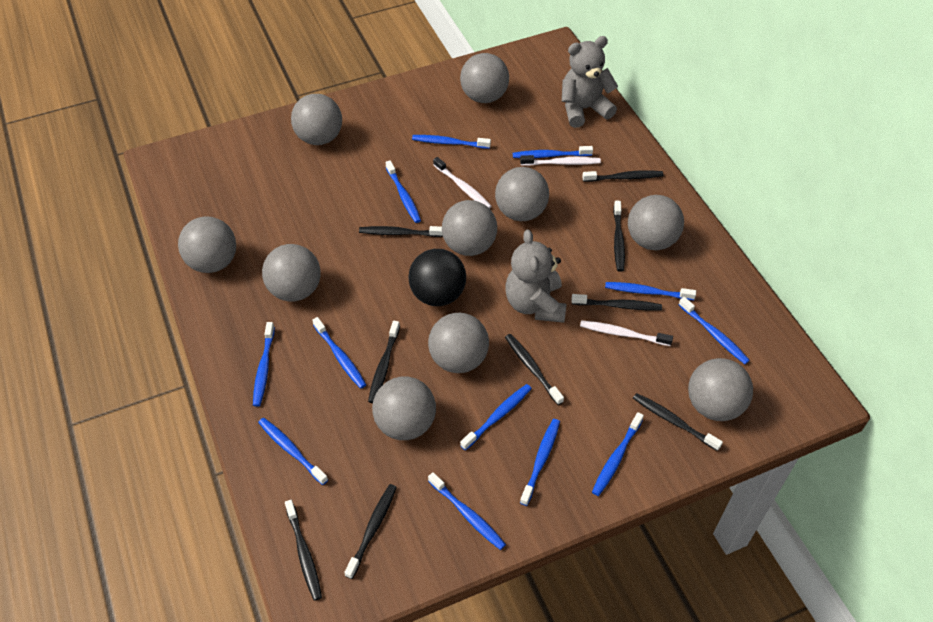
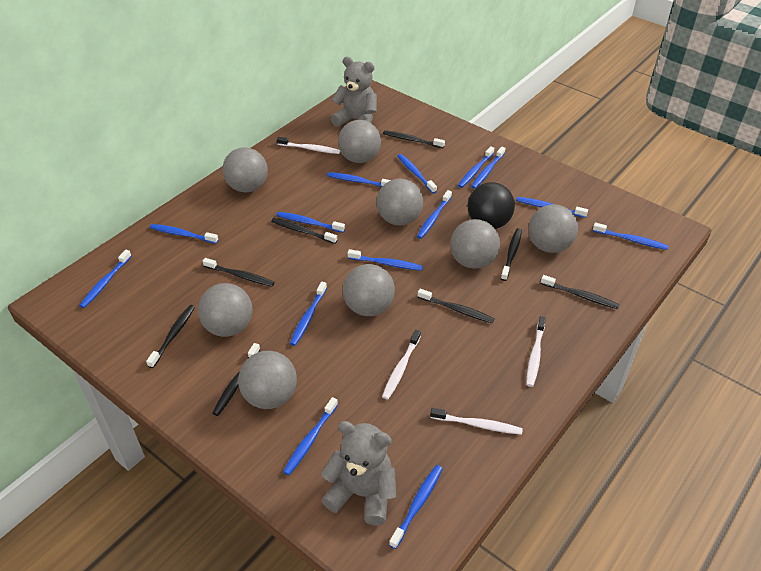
black toothbrush: [285,500,322,601] [344,484,397,579] [359,226,443,237] [368,321,400,403] [505,334,564,405] [571,294,662,310] [582,170,664,182] [613,201,625,272] [633,393,723,451] = 9 -> [146,305,195,368] [203,258,275,286] [212,343,260,416] [271,218,337,244] [383,130,445,148] [418,289,495,324] [501,228,522,281] [541,275,620,309] = 8
blue toothbrush: [253,322,275,407] [258,418,328,485] [312,317,366,389] [386,160,421,223] [412,135,491,149] [428,472,506,550] [460,384,532,450] [513,146,593,158] [520,419,560,506] [592,412,644,496] [605,282,696,300] [679,297,750,364] = 12 -> [79,250,131,308] [150,224,219,244] [277,212,345,233] [283,397,338,475] [290,282,327,346] [327,172,390,187] [348,249,423,271] [389,465,443,549] [397,154,437,194] [417,190,452,239] [458,146,494,188] [471,146,506,189] [516,197,588,218] [593,222,668,250] = 14
grey ball: [178,216,236,273] [262,244,321,302] [291,94,342,145] [372,377,436,440] [428,313,489,373] [442,200,497,256] [460,53,509,103] [495,167,549,221] [628,195,684,250] [688,358,753,421] = 10 -> [198,283,253,337] [222,147,268,192] [238,351,297,409] [338,120,381,163] [343,264,395,316] [376,179,423,226] [450,219,500,269] [528,204,578,253] = 8
white toothbrush: [433,157,492,209] [520,155,601,166] [580,320,673,346] = 3 -> [277,137,340,154] [382,330,421,399] [430,408,523,435] [526,316,546,387] = 4

